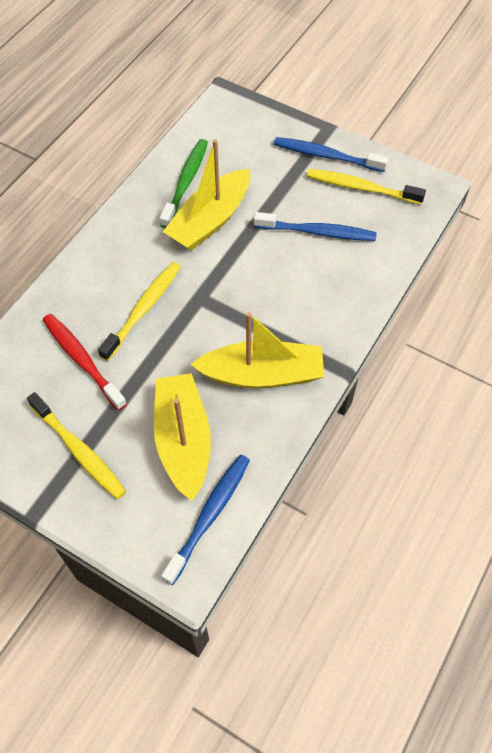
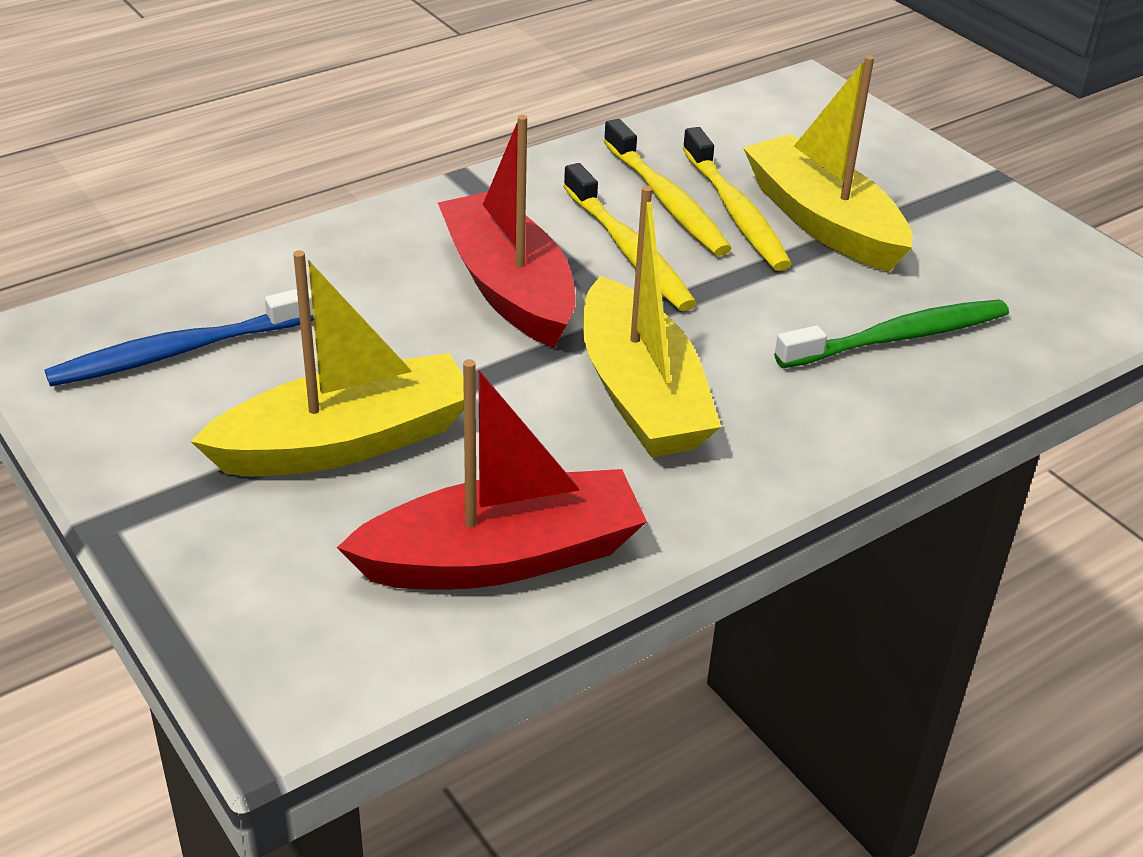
blue toothbrush: [161,455,250,585] [254,212,377,241] [274,137,389,172] = 3 -> [45,287,314,387] = 1
red boat: none = 0 -> [337,359,647,590] [438,115,576,348] = 2
red toothbrush: [43,314,127,411] = 1 -> none = 0

